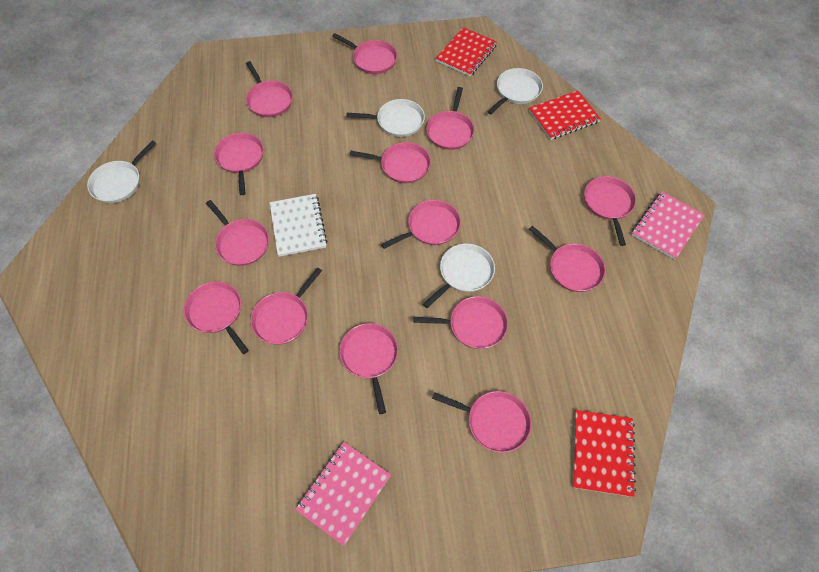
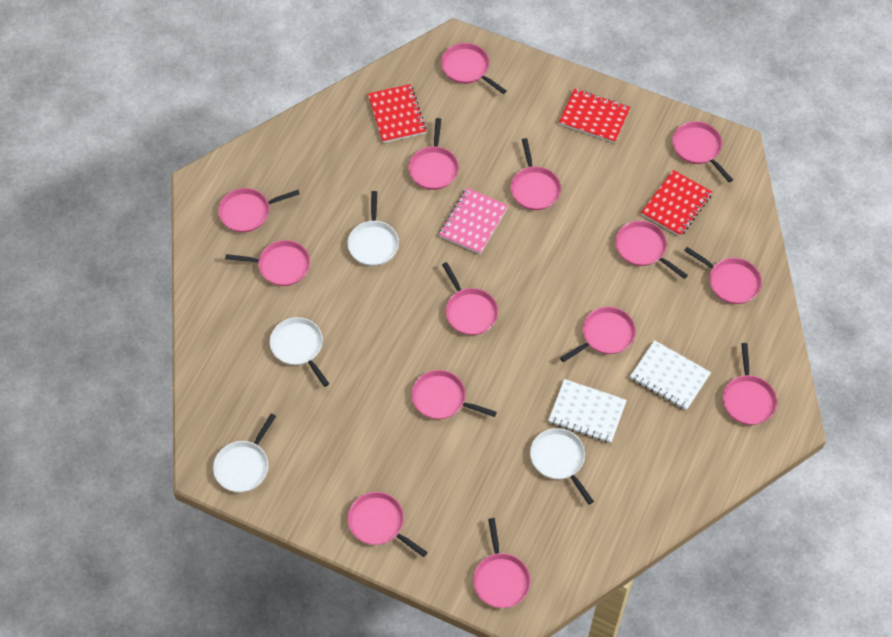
pink notebook: [295,442,391,546] [632,191,705,260] = 2 -> [439,188,508,254] = 1
white notebook: [270,194,328,257] = 1 -> [548,379,627,443] [630,340,711,410] = 2

